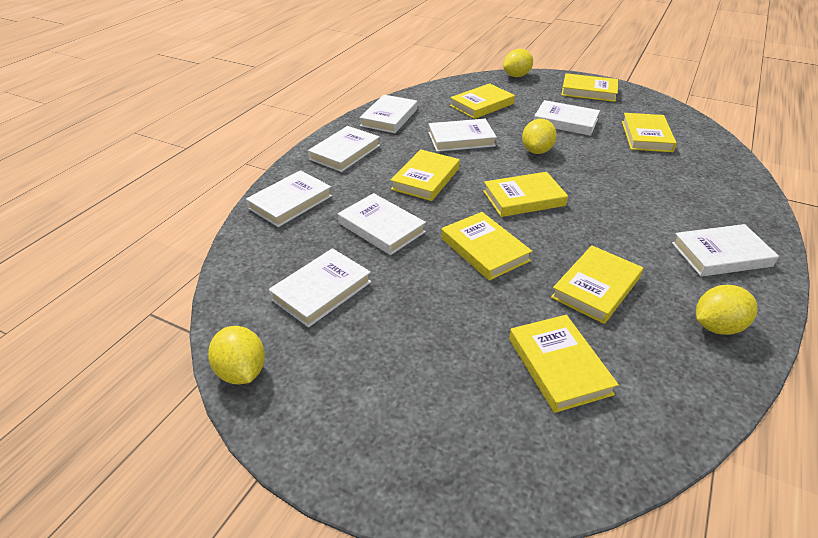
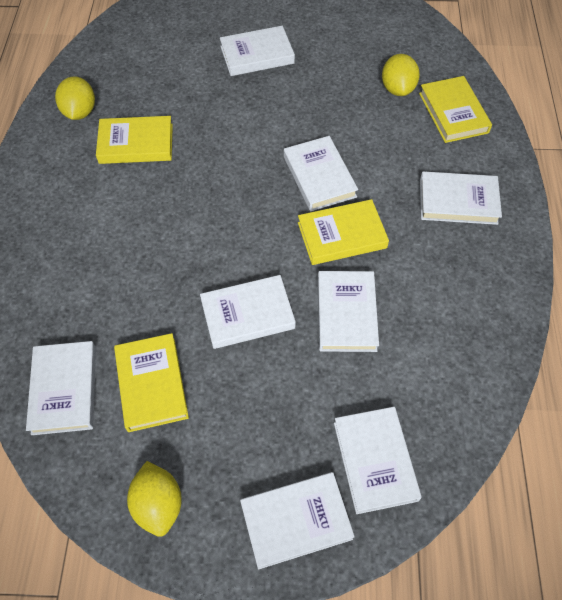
yellow book: [391,149,460,201] [441,212,532,281] [450,83,515,119] [483,172,568,217] [509,315,619,413] [551,245,643,324] [561,73,618,102] [622,113,677,152] = 8 -> [96,116,173,164] [114,333,189,432] [298,199,389,265] [419,76,492,143] = 4
yellow lemon: [208,326,265,384] [503,49,533,77] [522,119,557,154] [696,285,758,335] = 4 -> [55,76,95,120] [127,461,182,537] [382,54,420,96] = 3

